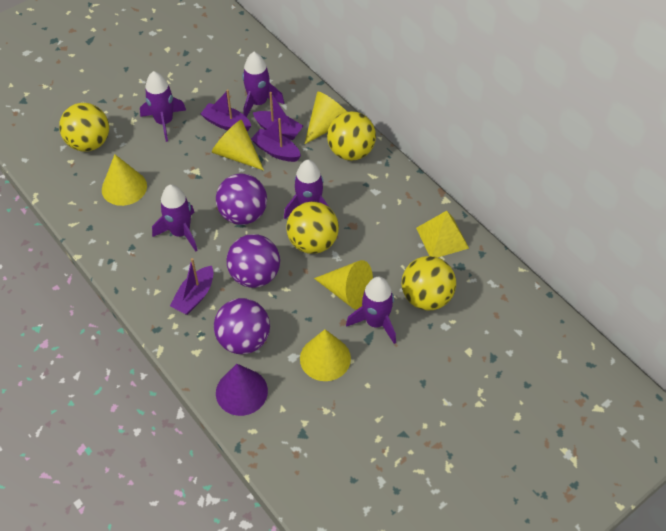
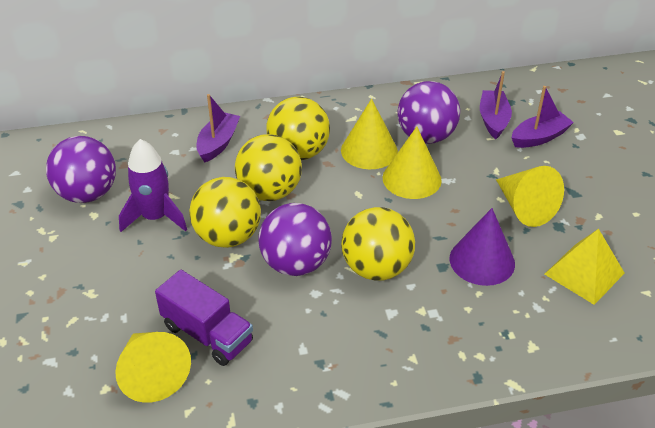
purple boat: [170,258,214,315] [201,90,251,132] [251,118,301,162] [253,92,303,140] = 4 -> [196,94,240,163] [480,71,512,139] [512,86,574,148] = 3
purple rocket: [140,71,186,142] [152,185,198,252] [242,52,284,117] [284,160,330,219] [346,277,396,344] = 5 -> [119,139,187,232] = 1
purple truck: none = 0 -> [155,270,253,366] = 1
yellow cone: [102,155,147,206] [212,120,264,171] [300,329,351,381] [305,92,347,144] [314,260,373,310] = 5 -> [115,332,191,403] [341,99,398,169] [383,127,442,199] [496,166,564,227] = 4

